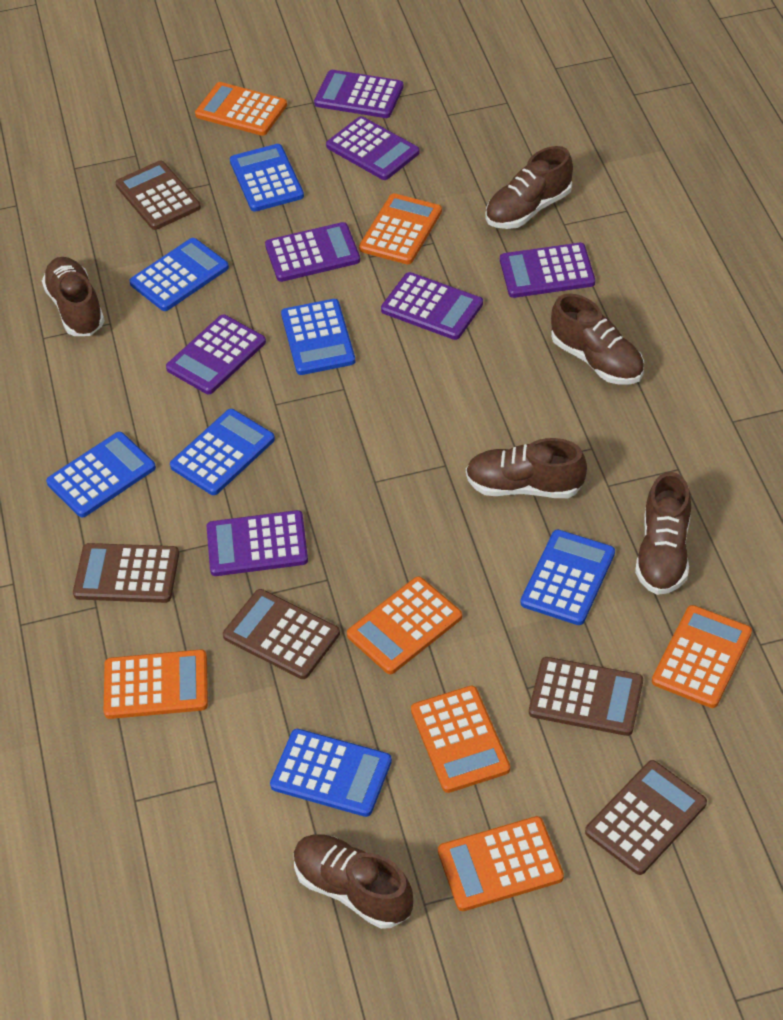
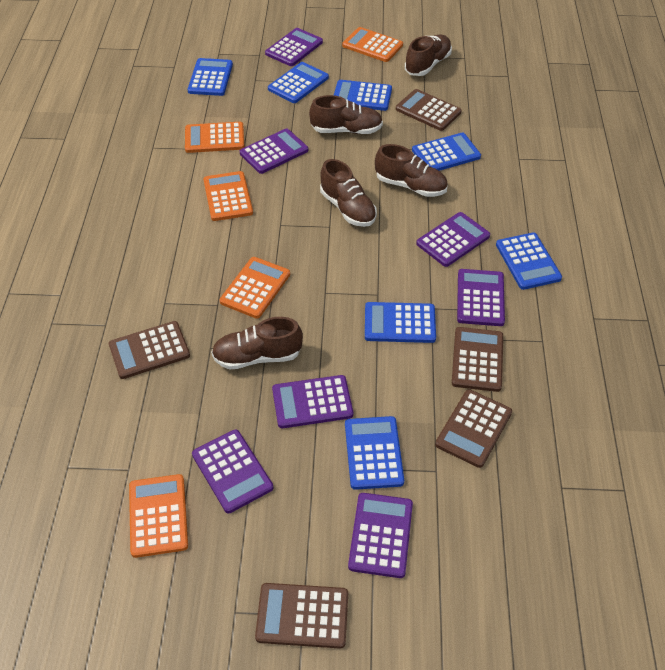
brown shoe: [42,257,105,336] [294,834,413,929] [466,438,587,498] [485,146,573,229] [551,293,644,385] [635,472,691,595] = 6 -> [211,317,303,370] [309,95,383,134] [320,159,377,227] [375,144,448,197] [405,35,452,76] = 5
orange calculator: [104,649,208,719] [195,82,287,136] [347,576,462,674] [359,193,442,264] [411,686,510,793] [438,816,564,911] [652,605,752,708] = 7 -> [129,474,188,558] [185,122,244,153] [203,171,253,221] [220,257,290,319] [342,27,403,62] = 5

